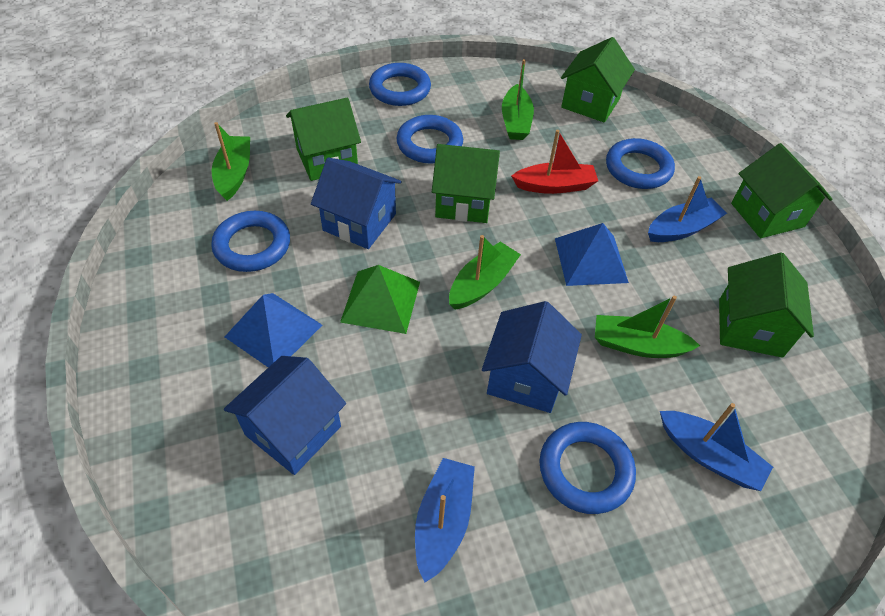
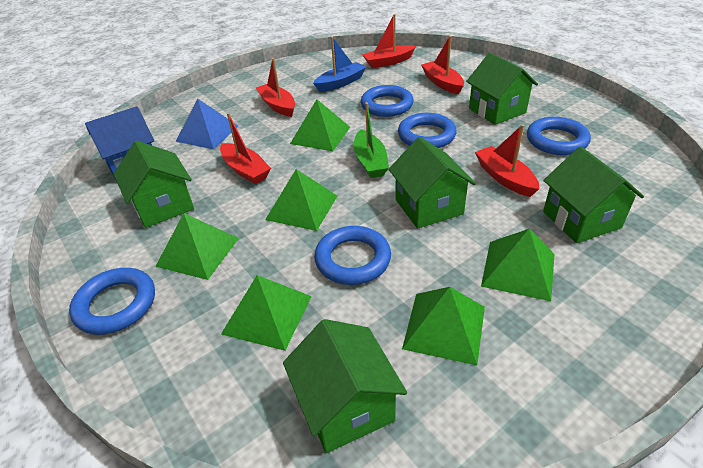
blue boat: [415,458,475,582] [648,176,727,242] [660,403,773,491] = 3 -> [313,37,366,92] = 1
blue house: [224,356,346,475] [311,158,402,249] [482,301,582,413] = 3 -> [85,106,154,182] = 1
blue pyramid: [225,293,322,367] [555,223,629,286] = 2 -> [176,98,238,149] = 1
green boat: [212,122,250,201] [449,235,521,310] [502,59,534,140] [595,296,700,358] = 4 -> [353,102,389,178] = 1
green pyramid: [340,265,420,334] = 1 -> [155,213,239,280] [221,275,312,351] [265,169,337,231] [290,99,350,151] [402,287,485,365] [481,229,555,301] = 6
red boat: [511,130,598,194] = 1 -> [220,113,271,184] [256,58,295,117] [362,14,416,68] [421,36,464,94] [475,124,539,197] = 5

